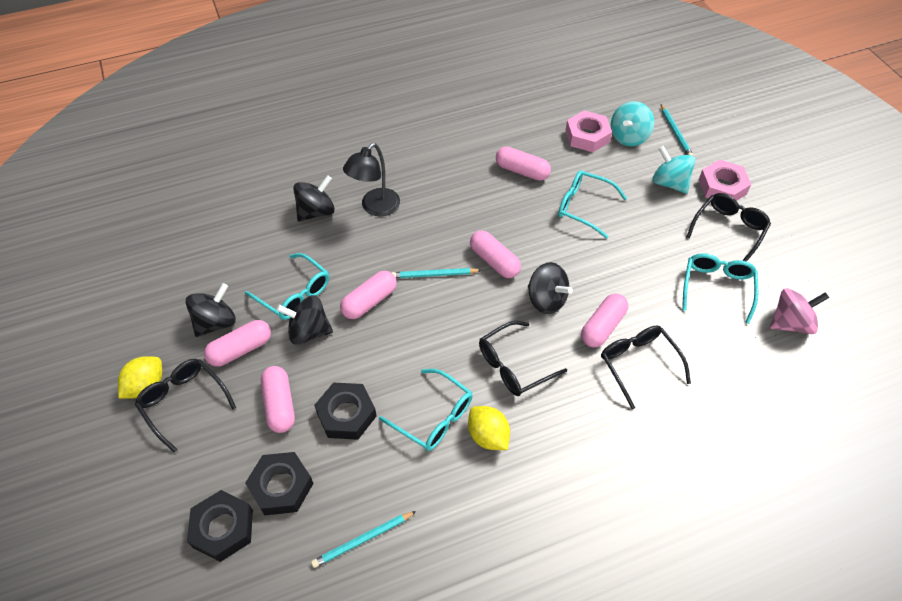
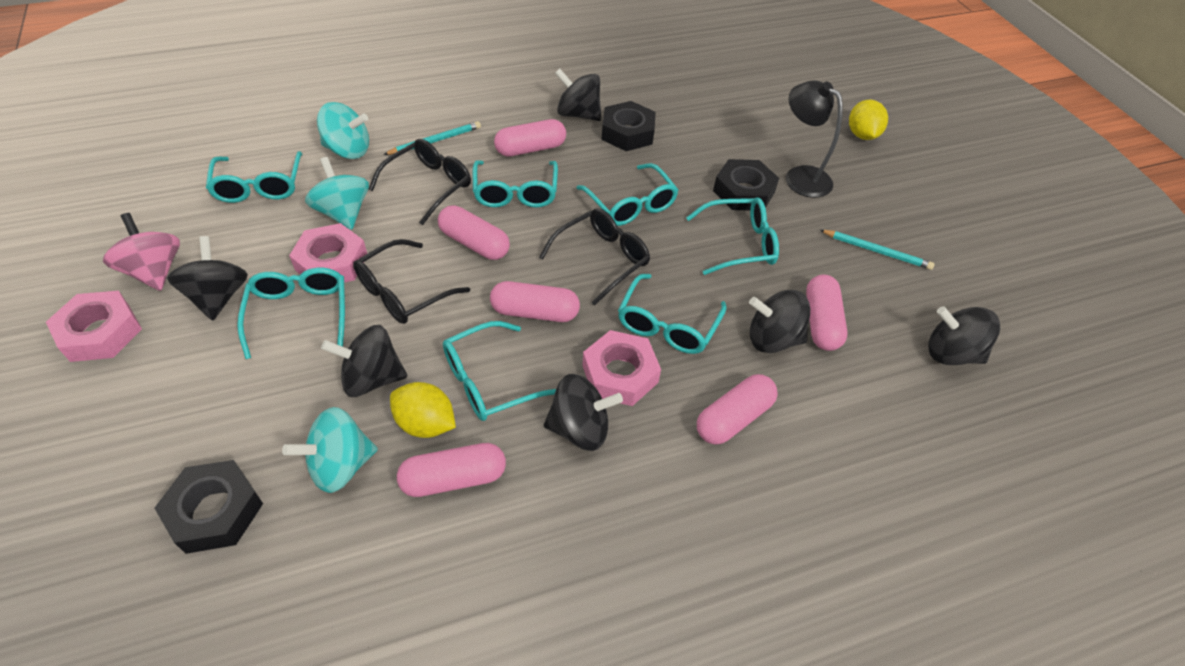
black glasses: [135,359,236,453] [479,321,567,396] [601,326,691,409] [686,193,771,262] = 4 -> [353,239,470,324] [368,139,471,225] [539,208,650,306] = 3
black spinning top: [185,283,236,337] [276,295,333,345] [293,175,335,222] [528,262,573,314] = 4 -> [167,236,248,321] [321,325,407,397] [544,374,623,451] [555,68,601,121] [749,290,810,353] [928,306,1000,365] = 6
pink nut: [566,110,612,152] [699,159,752,201] = 2 -> [46,291,142,362] [289,223,367,283] [582,330,661,406] = 3
turquoise glasses: [245,253,329,320] [379,369,473,451] [558,170,627,239] [682,253,758,324] = 4 -> [206,151,302,203] [237,268,345,359] [443,321,556,421] [473,160,558,208] [577,163,678,226] [618,274,727,354] [686,198,779,275] = 7
turquoise pencil: [311,511,416,568] [392,268,482,278] [661,104,693,156] = 3 -> [383,121,481,155] [820,230,935,270] = 2
turquoise spinning top: [611,101,654,146] [652,146,696,194] = 2 -> [282,407,378,493] [305,157,369,230] [317,102,369,159] = 3

